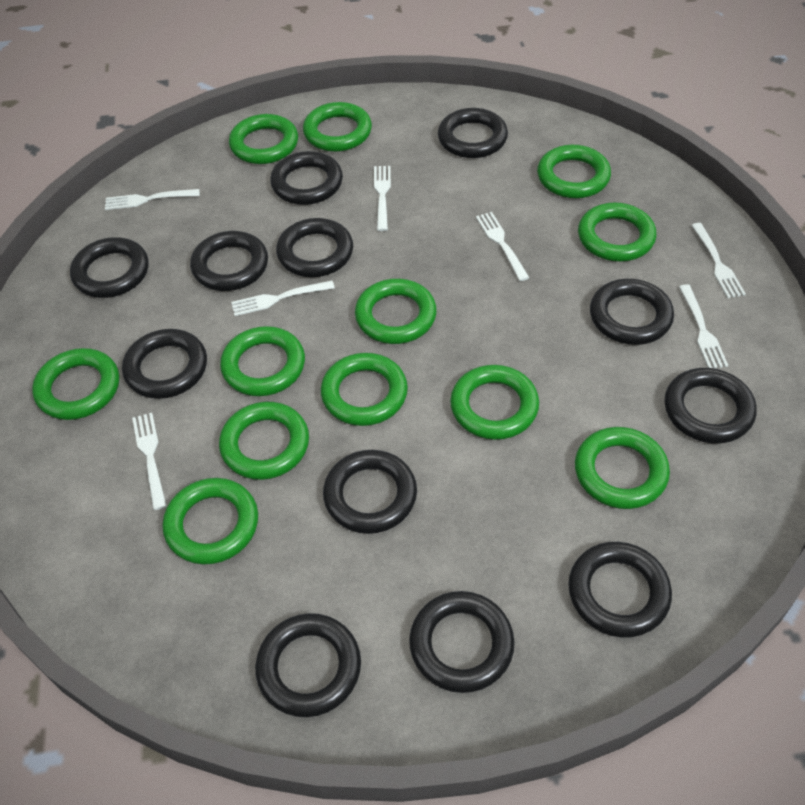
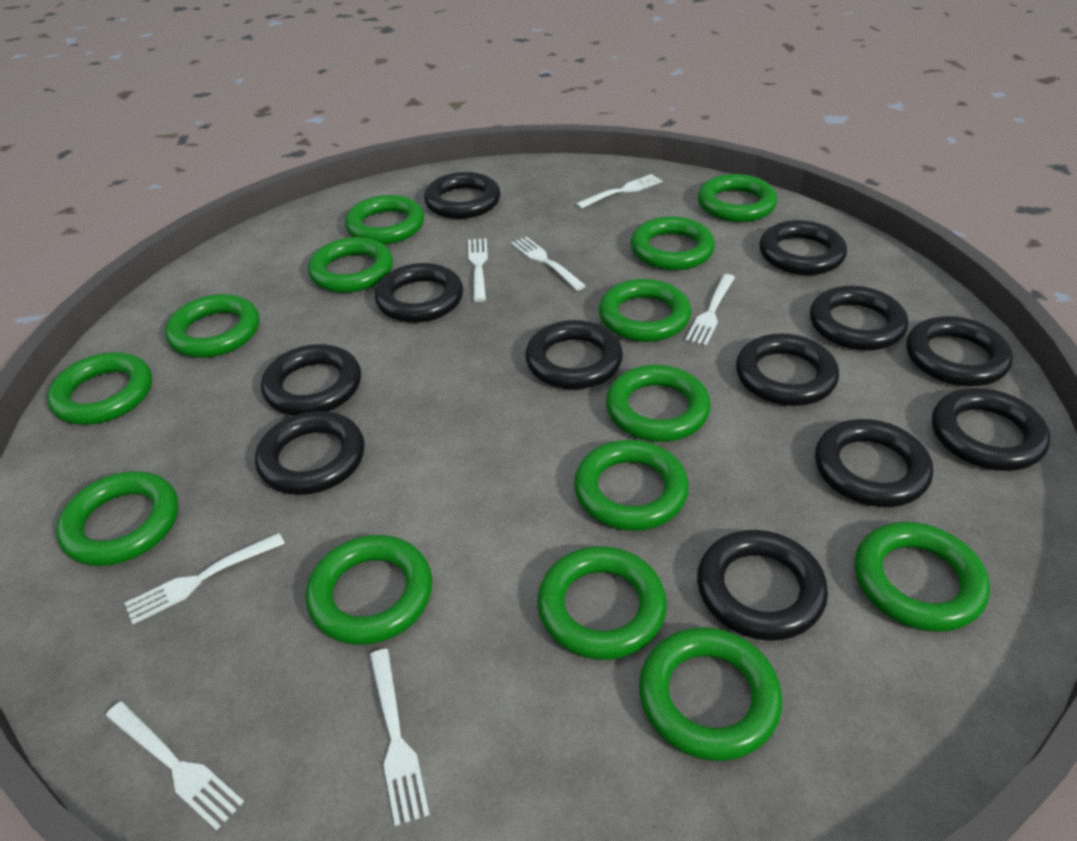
green ring: [32,348,119,420] [162,478,258,565] [219,402,309,480] [220,326,305,396] [229,114,298,164] [303,102,372,152] [321,353,408,426] [355,279,437,344] [450,365,539,440] [537,145,611,198] [575,427,670,509] [578,202,657,261] = 12 -> [47,352,152,425] [56,471,178,566] [165,294,259,358] [306,535,432,645] [308,237,393,293] [345,195,424,245] [537,546,667,660] [574,440,689,531] [599,279,691,342] [606,365,711,442] [631,216,715,270] [639,627,782,761] [698,174,777,222] [854,522,990,632] = 14

